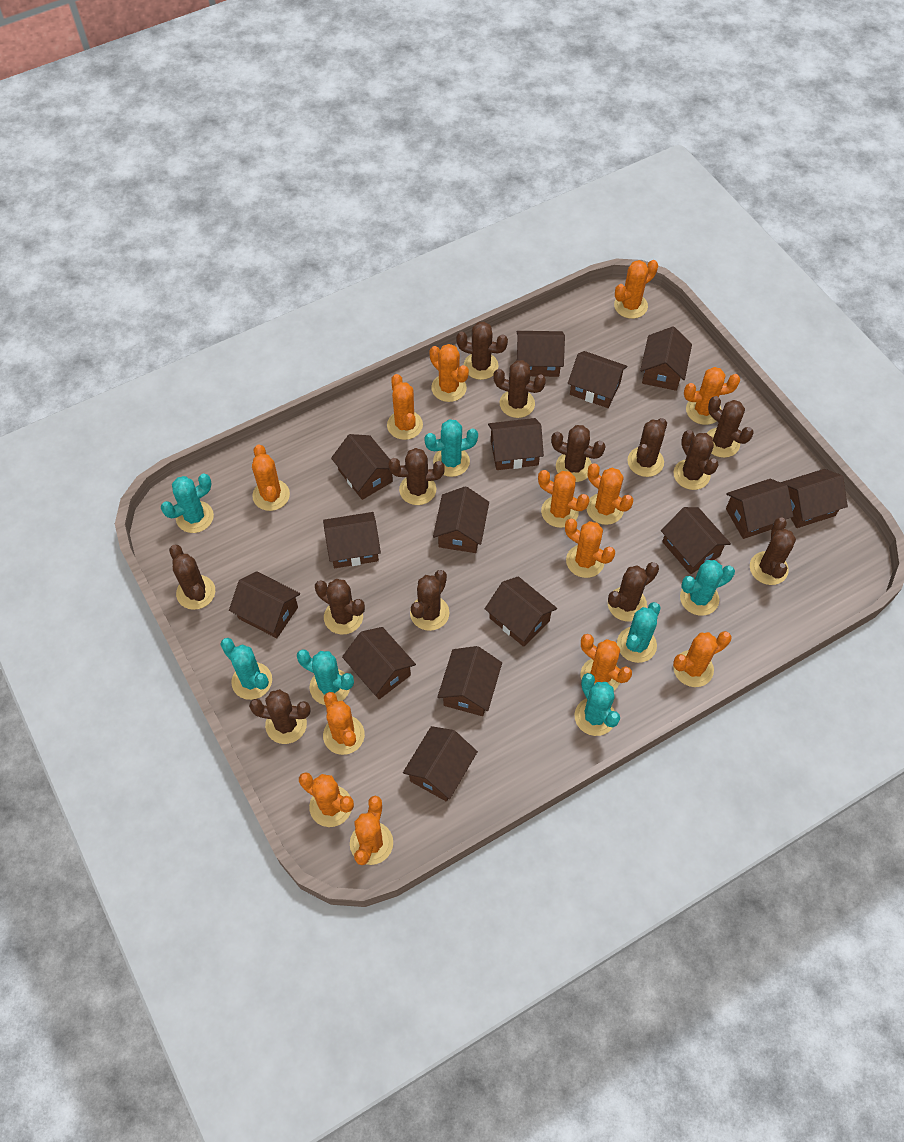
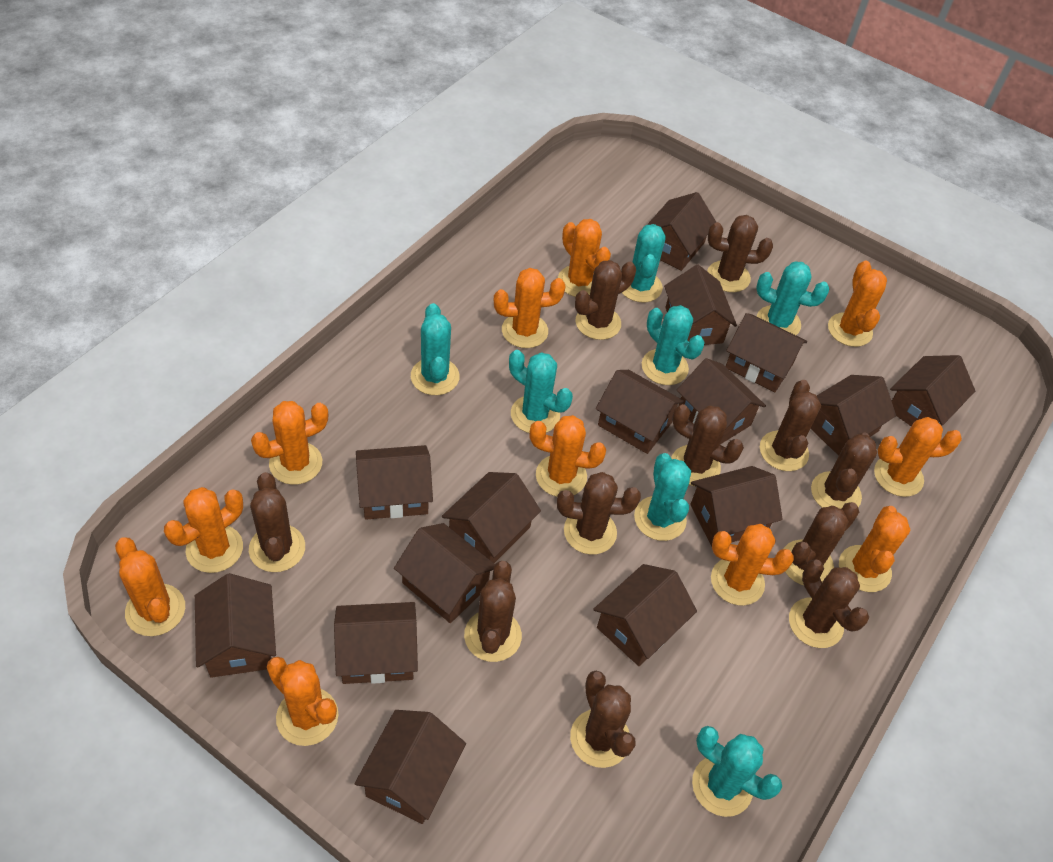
brown cactus: [169,545,215,610] [249,689,311,744] [315,579,365,635] [388,448,445,505] [410,570,450,631] [456,322,508,380] [493,360,546,418] [551,425,606,482] [608,562,659,622] [628,418,667,477] [673,430,719,490] [707,396,753,458] [750,517,796,585] = 13 -> [249,472,305,572] [464,561,522,662] [557,472,641,555] [570,671,636,768] [575,260,636,340] [671,404,744,486] [707,215,773,292] [760,380,821,471] [784,502,859,585] [789,559,869,648] [811,433,877,509] = 11
orange cactus: [252,444,290,511] [299,772,354,827] [323,692,365,755] [350,796,393,865] [387,374,423,440] [429,344,469,402] [538,470,590,528] [565,518,615,578] [581,634,632,690] [586,463,633,525] [614,260,658,319] [673,631,732,687] [684,367,740,425] = 13 -> [115,537,185,636] [164,487,243,573] [251,401,328,485] [267,657,338,746] [494,268,566,348] [529,415,606,497] [558,219,611,297] [711,524,794,606] [828,261,887,347] [839,506,910,592] [874,417,962,497] = 11

